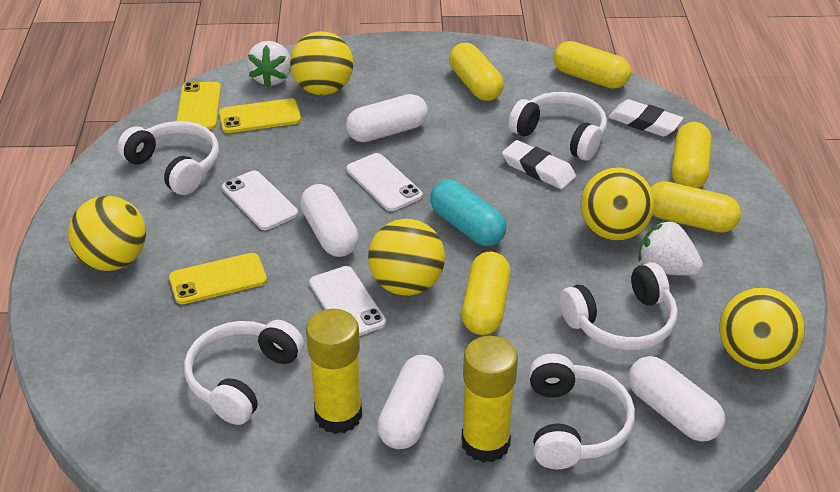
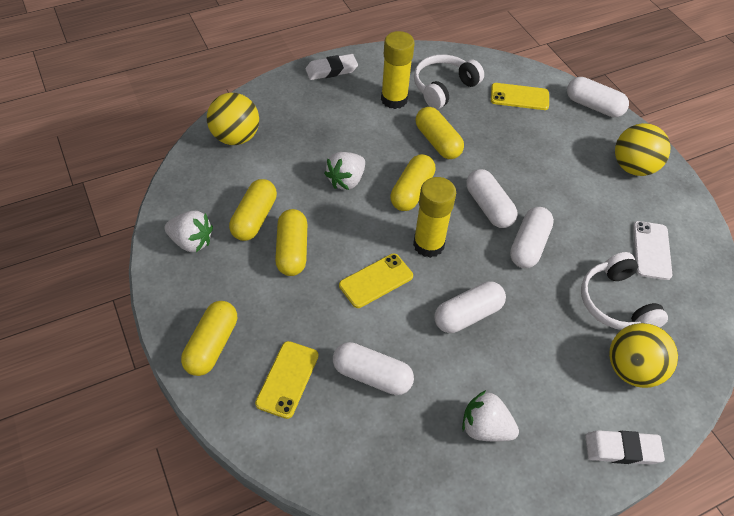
turquoise capsule: [430,180,506,246] = 1 -> none = 0
white capsule: [300,184,359,257] [346,94,428,142] [377,355,444,449] [628,356,725,442] = 4 -> [333,342,414,395] [434,281,506,333] [466,169,518,228] [510,207,554,268] [567,77,629,117] = 5
white headphones: [118,121,219,195] [184,320,304,425] [508,92,607,161] [529,354,635,469] [559,262,678,350] = 5 -> [414,54,484,109] [581,252,668,330] = 2
white phone: [222,170,298,230] [309,266,386,336] [346,153,422,211] = 3 -> [633,221,673,280] = 1
white strawberry: [246,41,291,87] [638,220,703,276] = 2 -> [164,211,213,252] [324,152,365,190] [462,390,519,441] = 3
yellow ball: [68,196,146,271] [290,31,353,95] [368,219,445,296] [581,167,654,241] [719,287,805,370] = 5 -> [207,93,259,145] [609,323,678,388] [615,123,671,176] = 3

